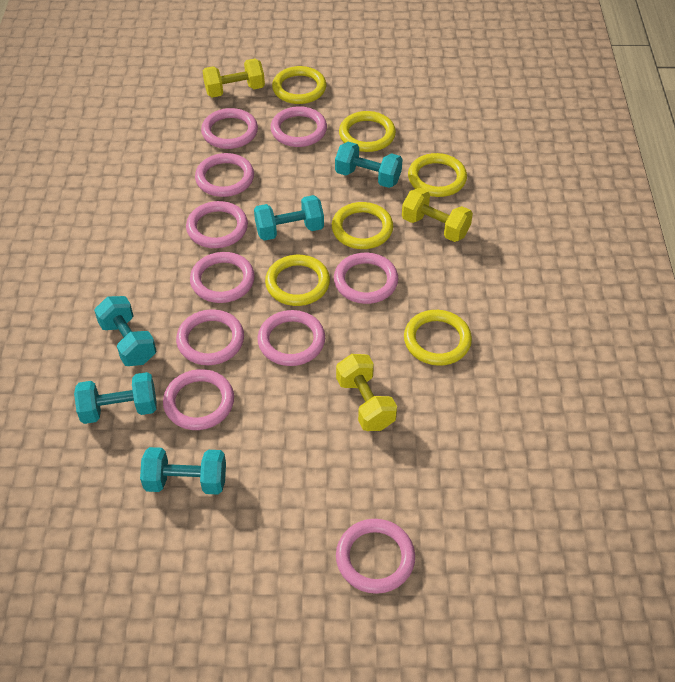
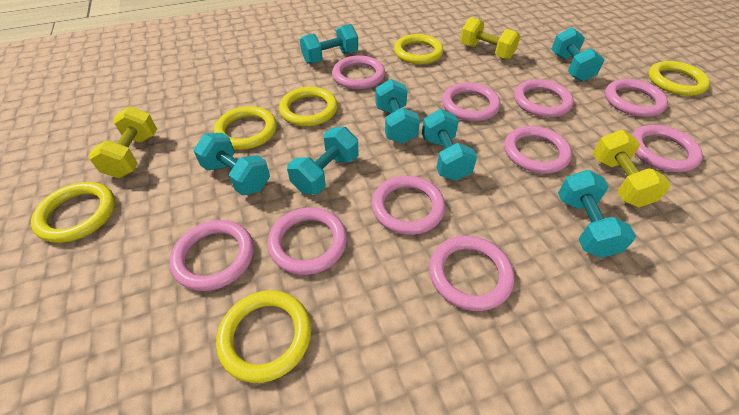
turquoise dumbbell: [74,372,156,424] [94,296,156,366] [140,447,226,495] [254,195,324,241] [335,142,403,188] = 5 -> [193,133,270,196] [287,127,359,195] [300,24,358,64] [375,79,420,144] [422,109,477,181] [551,27,605,82] [558,170,636,258] = 7

